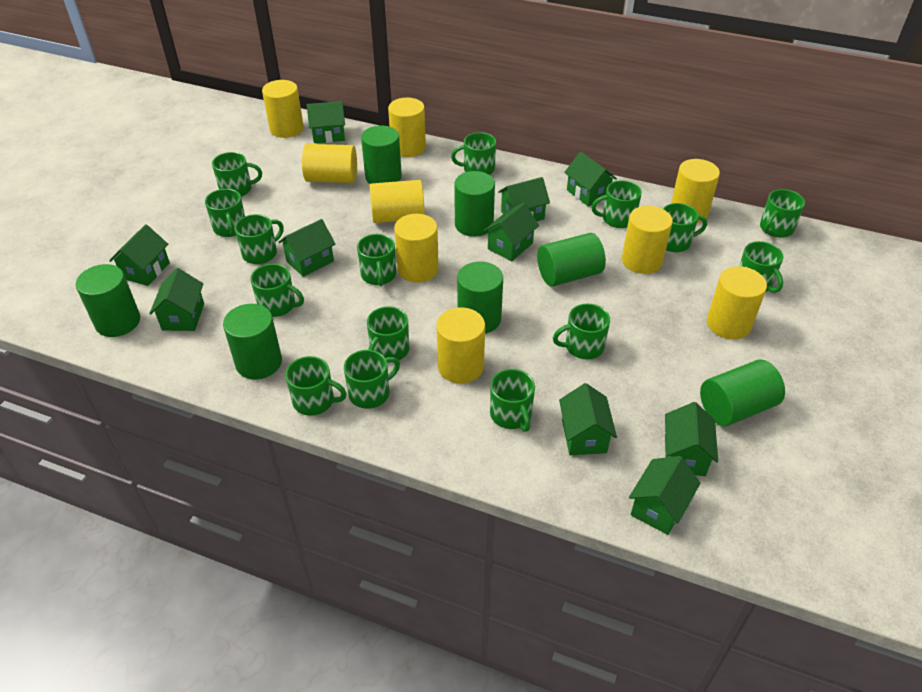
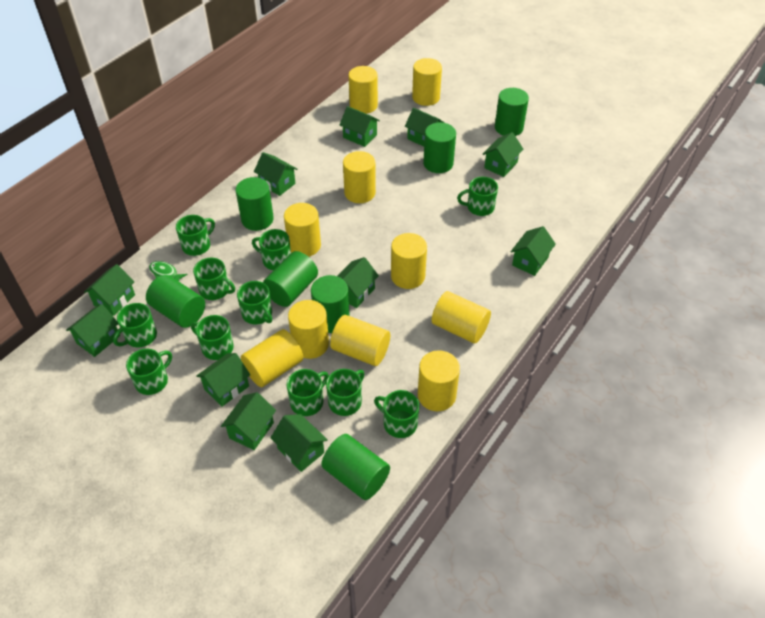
green fish: none = 0 -> [149,261,188,281] = 1
green house: [109,224,170,286] [149,268,204,331] [279,219,335,277] [307,101,345,143] [484,203,539,261] [498,177,550,221] [559,383,617,455] [564,152,617,207] [629,456,700,535] [665,402,718,476] = 10 -> [66,304,120,357] [84,264,135,316] [196,353,251,407] [221,392,276,450] [254,152,297,196] [271,414,328,472] [338,257,379,308] [340,106,380,147] [405,108,445,147] [483,132,523,177] [511,226,556,276] = 11
green mug: [205,189,245,237] [212,152,262,197] [235,214,284,264] [250,264,304,317] [285,356,347,416] [344,350,400,409] [357,234,396,286] [367,306,409,360] [451,132,496,175] [490,369,535,432] [553,304,610,359] [591,180,642,228] [663,203,707,252] [739,241,784,293] [760,189,805,238] = 15 -> [113,303,157,348] [126,349,172,395] [176,215,215,256] [191,315,234,360] [193,258,235,300] [237,281,272,325] [252,229,291,271] [287,369,329,416] [326,369,364,416] [374,390,419,438] [457,177,498,216] = 11
yellow cylinder: [262,80,304,138] [302,144,357,183] [369,180,425,223] [388,98,426,157] [394,214,439,283] [436,307,485,384] [622,206,673,274] [671,159,720,223] [707,266,767,339] = 9 -> [241,329,303,387] [284,203,321,257] [288,300,329,359] [330,315,390,366] [343,151,376,203] [348,66,378,114] [391,233,427,289] [412,58,442,106] [418,350,460,411] [432,291,491,344] = 10

